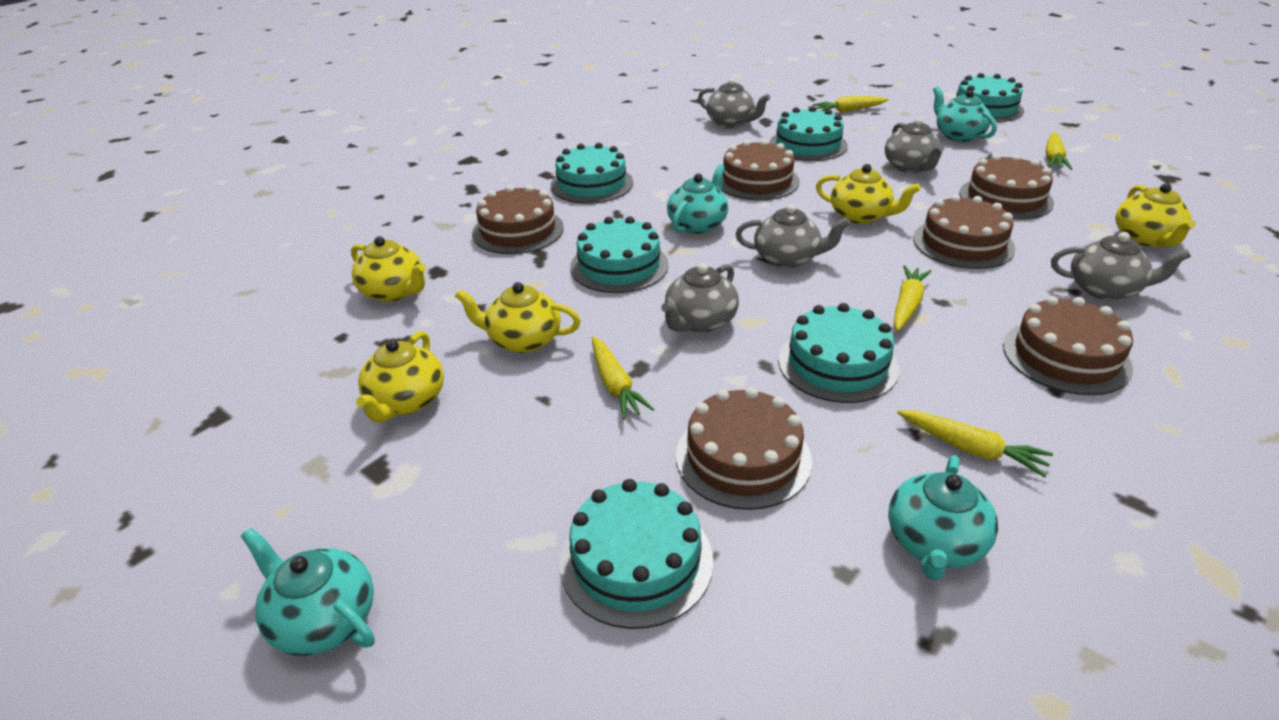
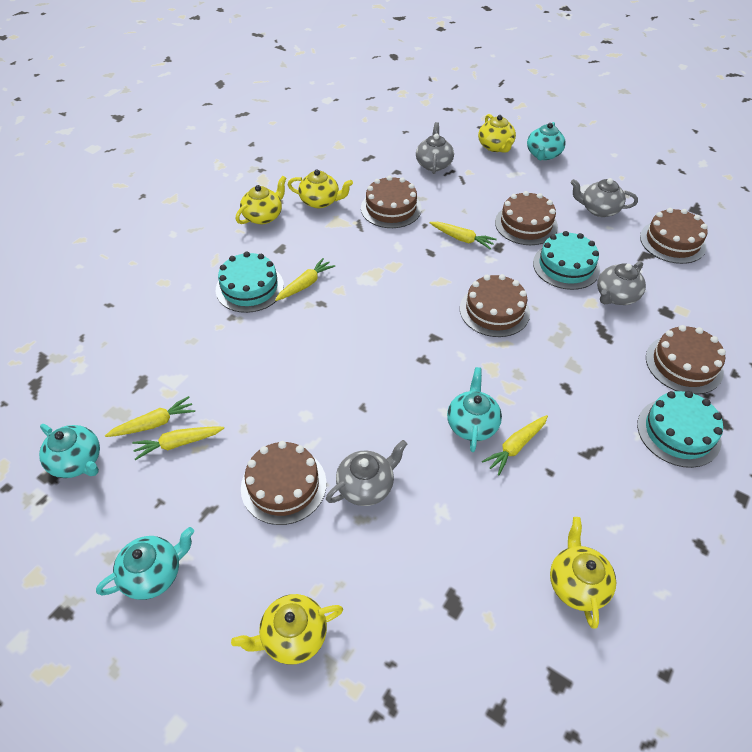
grey teapot: [661,263,739,333] [698,78,770,128] [736,204,850,268] [885,118,944,173] [1051,232,1191,300] = 5 -> [326,440,407,506] [416,122,454,174] [571,178,638,217] [597,261,646,305] = 4
turquoise cake: [550,143,633,204] [559,479,714,629] [570,216,669,293] [769,106,848,161] [778,303,899,403] [949,73,1024,122] = 6 -> [216,252,284,313] [533,231,600,290] [637,391,723,468] = 3

